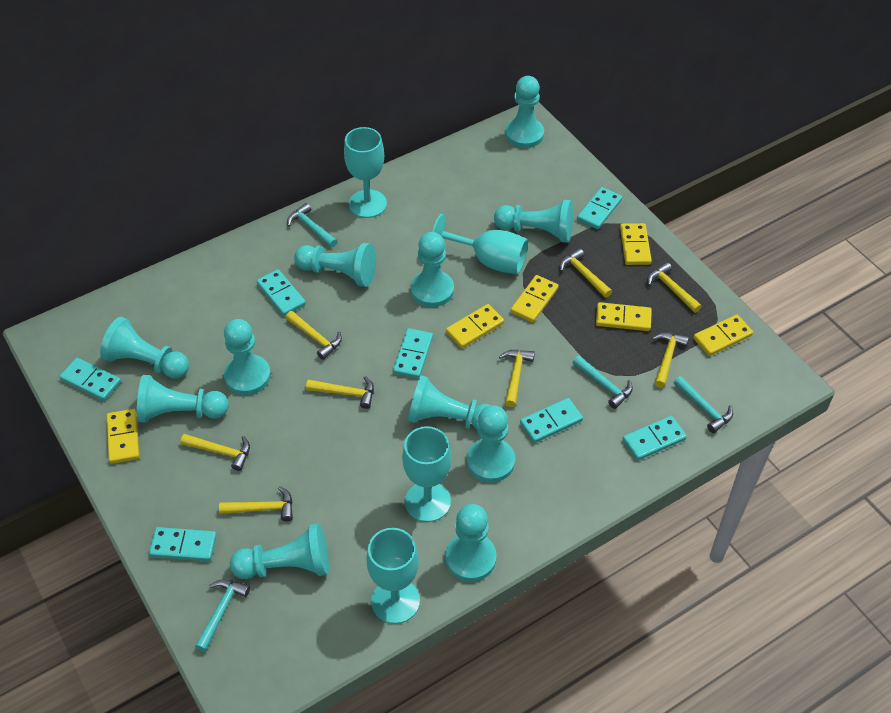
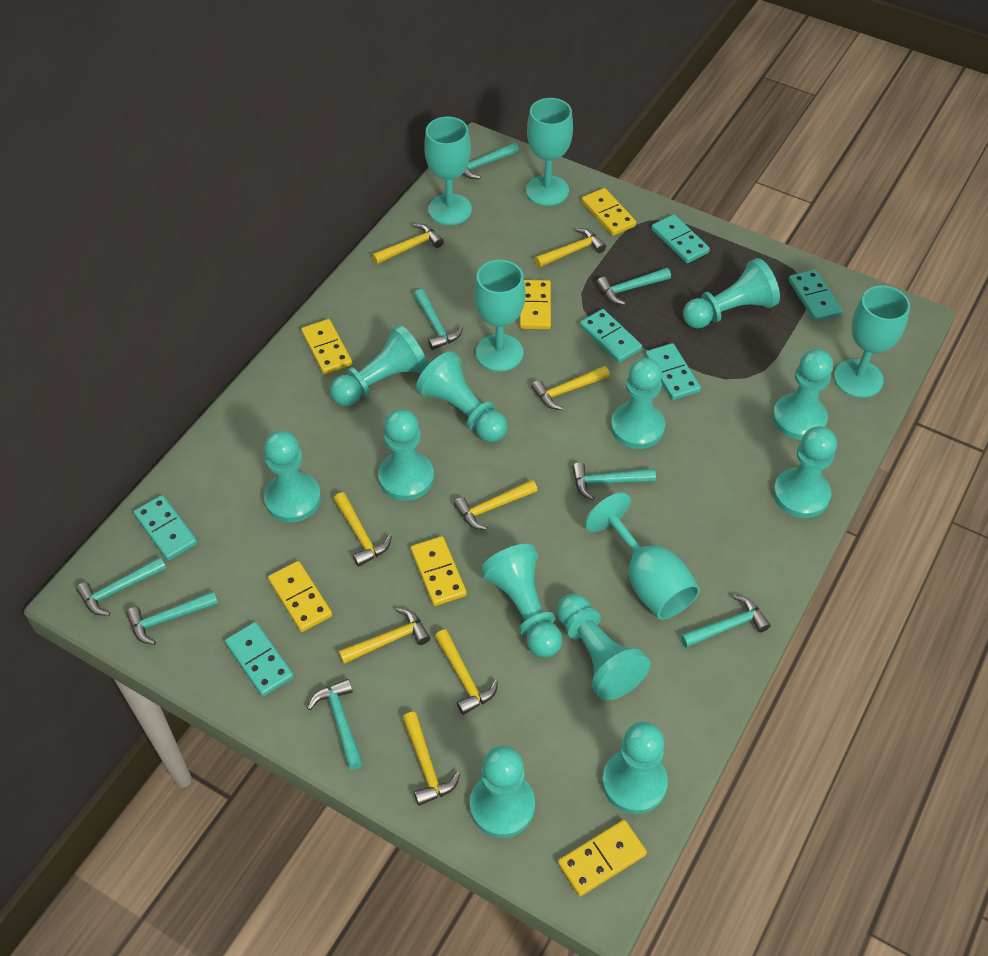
turquoise domino: [60,358,121,401] [149,527,217,561] [257,269,306,316] [393,328,433,379] [520,398,583,443] [577,187,622,229] [623,416,687,460] = 7 -> [133,495,198,561] [225,622,294,697] [580,309,642,363] [645,343,701,400] [651,214,710,263] [789,269,843,322] = 6
turquoise goblet: [344,127,387,218] [366,528,420,624] [402,426,452,522] [432,214,528,274] = 4 -> [424,117,472,225] [474,260,526,372] [526,98,573,206] [585,492,700,620] [834,286,910,398] = 5
turquoise hammer: [195,579,250,652] [287,203,337,248] [573,355,633,409] [674,376,733,433] = 4 -> [76,557,166,616] [126,591,218,645] [307,679,363,770] [414,289,463,350] [463,143,519,179] [572,462,656,500] [596,268,671,305] [680,595,771,648] = 8
turquoise pawn: [100,317,189,379] [137,375,229,423] [224,319,271,395] [230,523,329,579] [294,243,376,287] [408,375,491,430] [411,232,454,307] [445,504,497,582] [467,405,515,482] [494,200,573,243] [505,76,544,148] = 11 -> [264,431,321,522] [330,324,428,406] [378,409,434,501] [416,351,508,442] [470,746,535,838] [480,544,562,658] [556,593,650,700] [602,722,668,814] [611,358,665,449] [683,258,780,328] [772,349,833,440] [773,426,837,518] = 12

